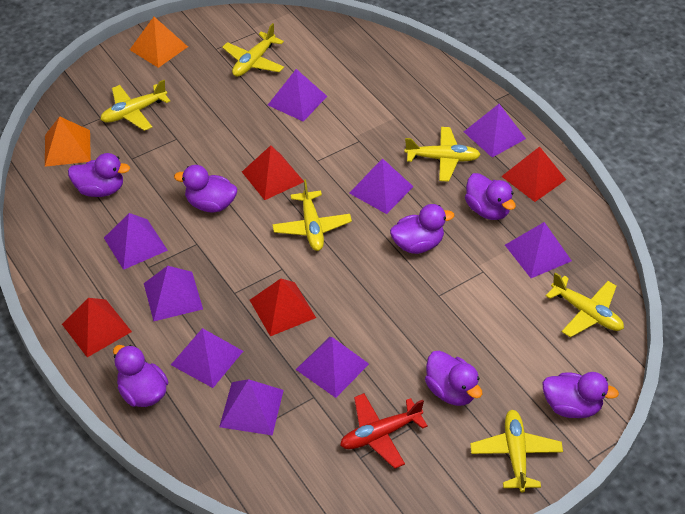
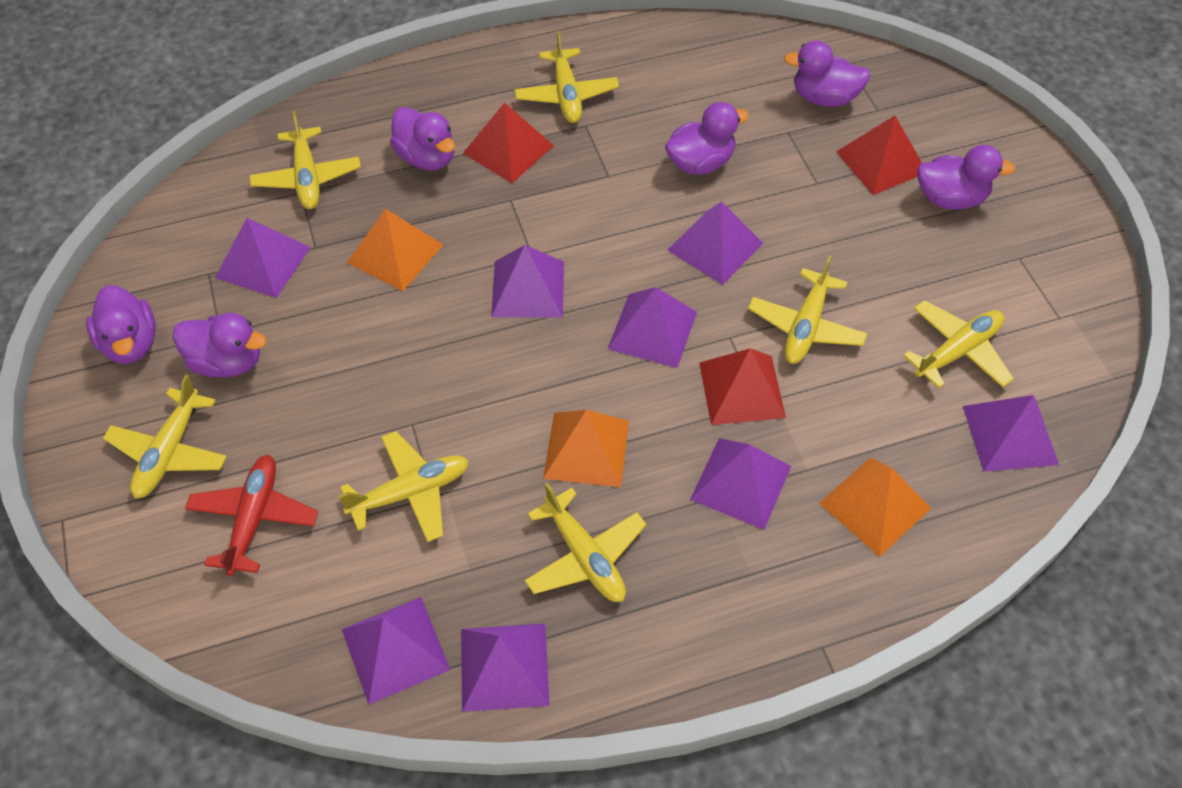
orange pyramid: [45,116,91,167] [130,17,188,68] = 2 -> [347,209,443,291] [543,410,629,487] [819,457,931,557] = 3
purple duck: [68,153,130,197] [113,345,169,407] [174,165,237,213] [390,204,454,254] [425,350,482,406] [465,173,516,220] [542,372,619,418] = 7 -> [86,285,156,364] [173,313,266,377] [390,107,455,171] [665,102,749,175] [784,41,871,107] [917,145,1015,210] = 6
purple pyramid: [104,213,168,270] [144,266,203,321] [171,328,243,388] [219,379,284,435] [268,69,327,122] [296,337,369,398] [349,158,414,214] [464,104,526,158] [505,222,572,278] = 9 -> [215,218,311,298] [342,597,450,704] [461,623,550,712] [491,245,564,318] [607,287,697,368] [668,201,763,285] [690,438,791,530] [963,395,1059,472] = 8
red pyramid: [62,298,132,357] [242,145,304,200] [250,279,316,336] [501,146,566,202] = 4 -> [463,103,554,183] [699,348,786,425] [836,116,922,195] = 3
yellow plane: [100,80,170,131] [222,23,284,77] [272,179,352,251] [404,127,481,182] [470,410,563,493] [546,272,624,337] = 6 -> [103,375,227,498] [249,111,361,209] [338,431,469,542] [515,31,619,123] [525,482,647,602] [748,256,868,364] [903,300,1014,388] = 7

